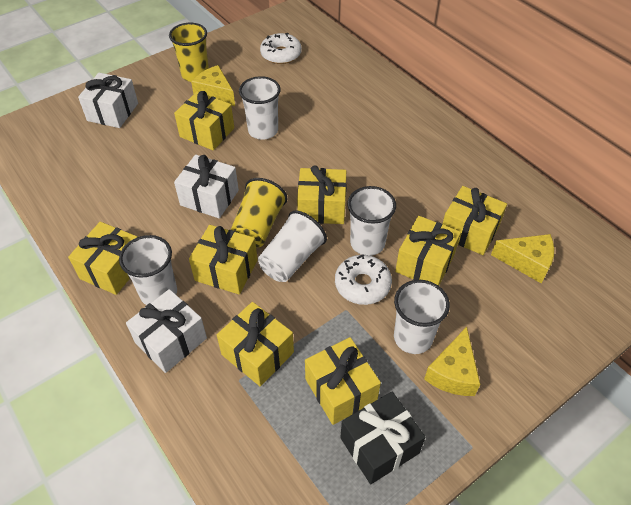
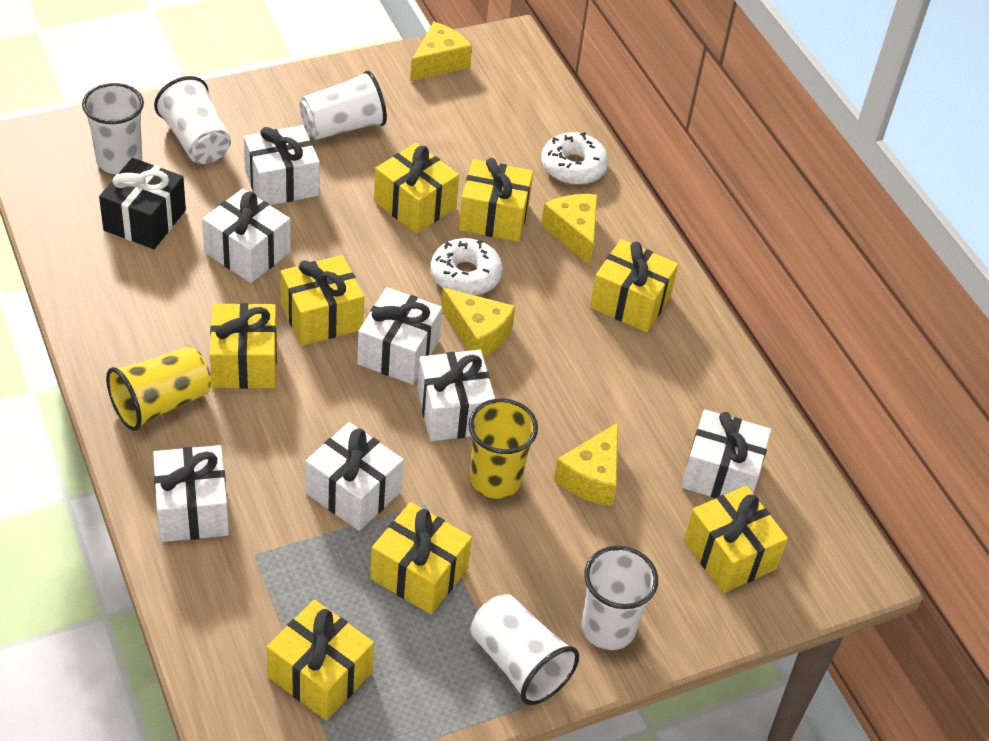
white gift: [78,73,138,128] [126,289,207,373] [174,155,239,218] = 3 -> [153,445,229,542] [202,189,291,283] [244,125,320,205] [305,422,404,531] [357,287,442,385] [417,350,495,441] [681,409,771,499] = 7
yellow cheese: [191,65,235,106] [424,327,480,396] [491,234,554,283] = 3 -> [410,22,472,81] [441,288,515,357] [541,194,598,265] [554,423,618,506] = 4

